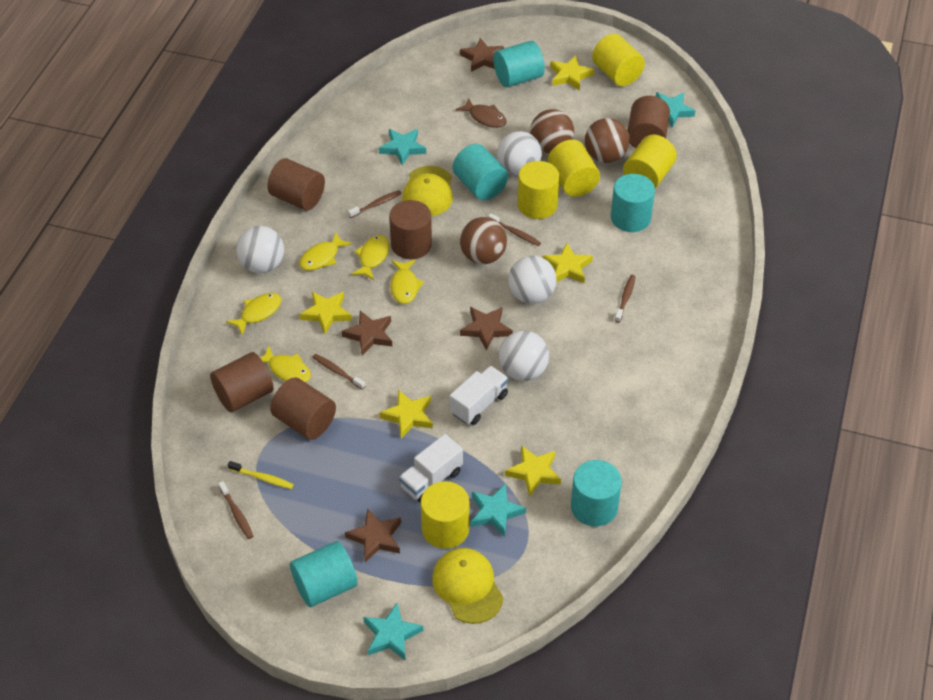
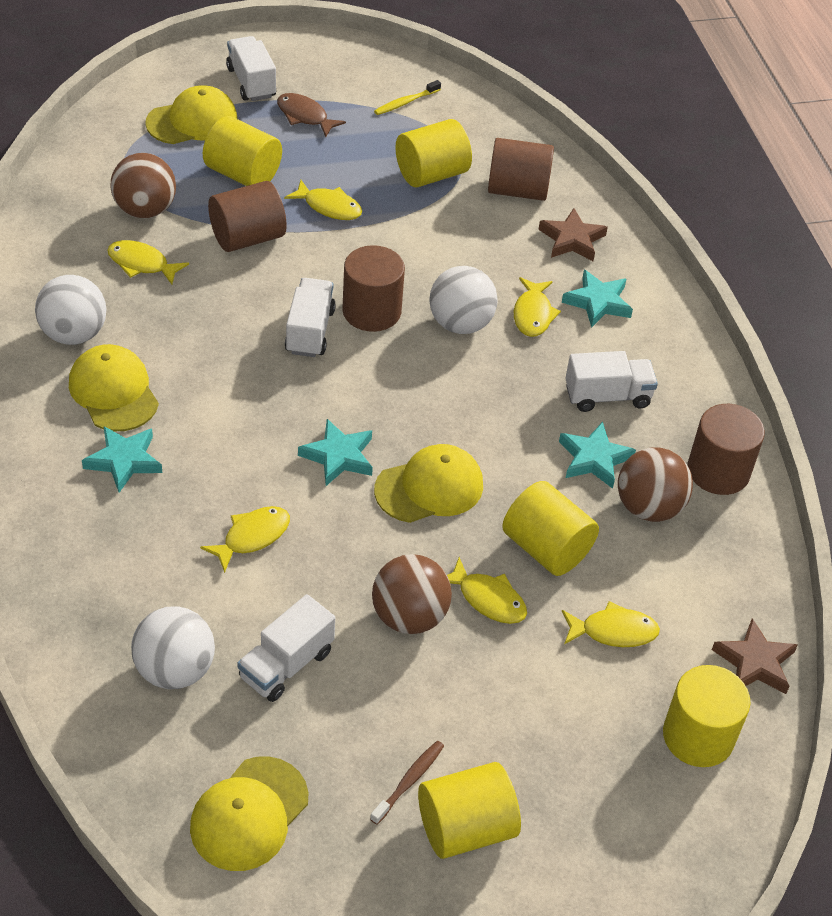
brown cylinder: [210,352,274,412] [267,158,325,211] [270,377,336,440] [389,200,432,259] [627,96,670,148] = 5 -> [208,181,287,252] [342,245,405,332] [488,138,554,201] [688,404,765,495] = 4
brown star: [342,311,393,355] [345,508,401,562] [460,38,504,72] [460,307,513,350] = 4 -> [539,208,608,261] [712,618,798,694] = 2
brown toothbrush: [218,481,253,539] [312,354,365,390] [348,190,402,218] [488,213,541,246] [615,275,636,323] = 5 -> [370,741,444,825] = 1
turquoise cylinder: [290,541,358,607] [453,144,508,200] [493,41,545,87] [571,460,622,527] [611,174,655,232] = 5 -> none = 0
white ball: [236,226,284,273] [497,131,542,176] [499,331,549,381] [508,256,557,304] = 4 -> [35,275,106,345] [131,606,215,689] [429,266,498,334] = 3
white truck: [399,434,463,503] [450,366,509,425] = 2 -> [226,36,276,101] [237,594,335,702] [285,278,336,357] [565,351,658,412] = 4
yellow cap: [402,166,453,216] [432,548,504,624] = 2 -> [69,344,159,431] [145,85,237,144] [190,756,308,871] [374,444,483,523] = 4
yellow fish: [226,293,281,335] [260,346,311,383] [299,232,352,271] [351,235,390,280] [390,260,424,304] = 5 -> [107,240,189,284] [200,506,290,573] [284,180,362,220] [447,557,527,624] [514,277,561,337] [562,601,660,647] = 6
yellow star: [300,291,352,334] [380,390,433,439] [505,445,561,497] [542,243,593,283] [550,55,594,91] = 5 -> none = 0

